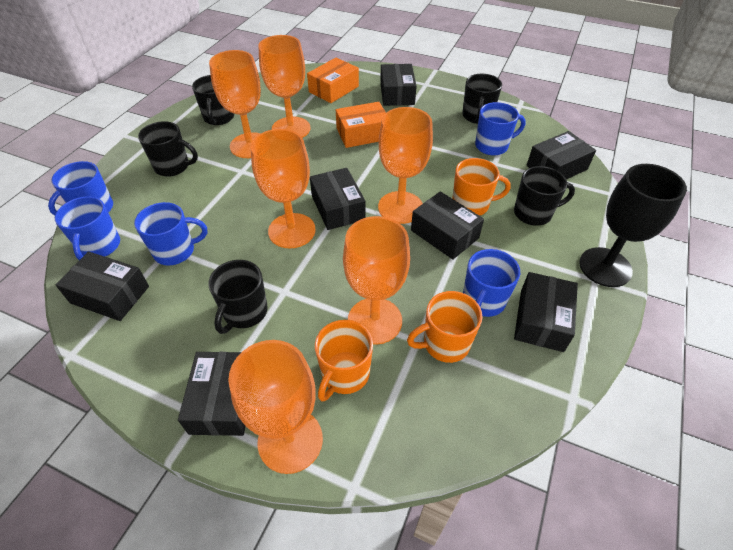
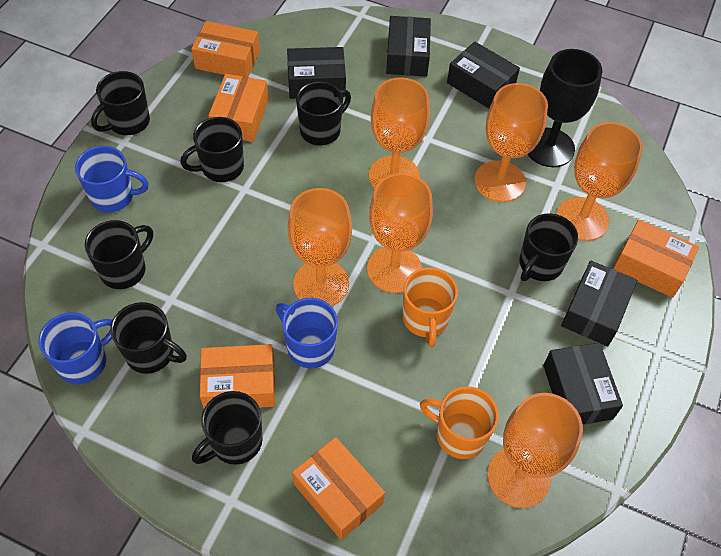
black box: [56,251,149,321] [178,352,245,436] [310,168,366,230] [380,64,417,106] [411,191,484,259] [514,272,578,352] [527,131,596,179] = 7 -> [287,47,346,99] [386,16,431,76] [447,41,520,108] [543,343,623,425] [561,261,637,346] = 5
black mug: [138,121,198,177] [192,75,234,125] [209,260,268,334] [462,74,502,124] [514,166,575,226] = 5 -> [85,220,153,289] [91,71,150,135] [111,302,187,374] [180,117,244,182] [192,391,263,465] [296,81,351,146] [519,213,578,281] = 7
blue mug: [48,161,113,216] [55,196,120,260] [134,202,207,265] [463,249,520,317] [475,102,526,155] = 5 -> [38,312,113,384] [75,146,148,212] [276,298,338,368] = 3
orange box: [307,58,359,103] [336,102,386,148] = 2 -> [191,21,260,77] [200,344,275,408] [208,74,269,142] [292,437,385,540] [613,220,699,298] = 5
orange mug: [315,320,373,402] [407,291,483,363] [452,158,511,216] = 3 -> [403,268,458,347] [420,386,499,459] = 2

